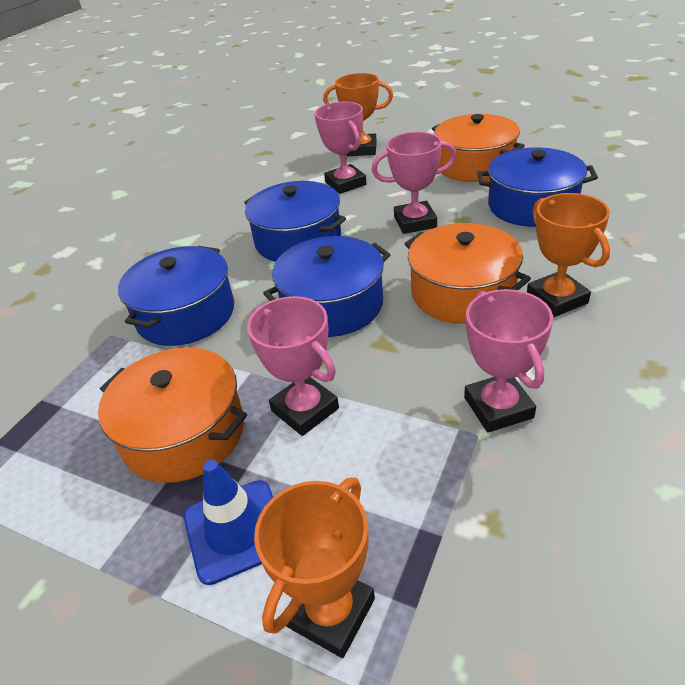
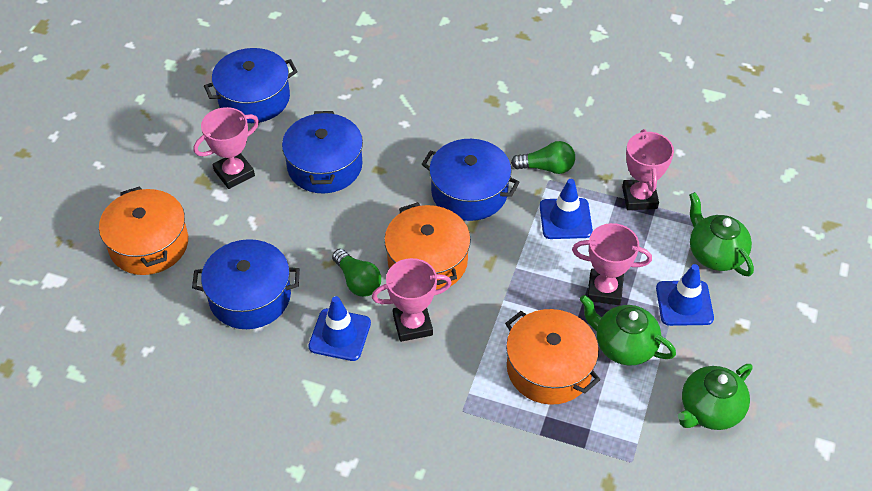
blue traffic cone: [184,459,273,585] = 1 -> [308,296,371,361] [540,179,593,239] [656,264,714,326] = 3
green light bulb: none = 0 -> [332,249,381,297] [511,141,575,174] = 2
green teapot: none = 0 -> [580,295,676,365] [678,364,752,430] [689,192,754,276] = 3
orange trophy: [254,477,375,658] [323,73,393,156] [527,193,610,317] = 3 -> none = 0

